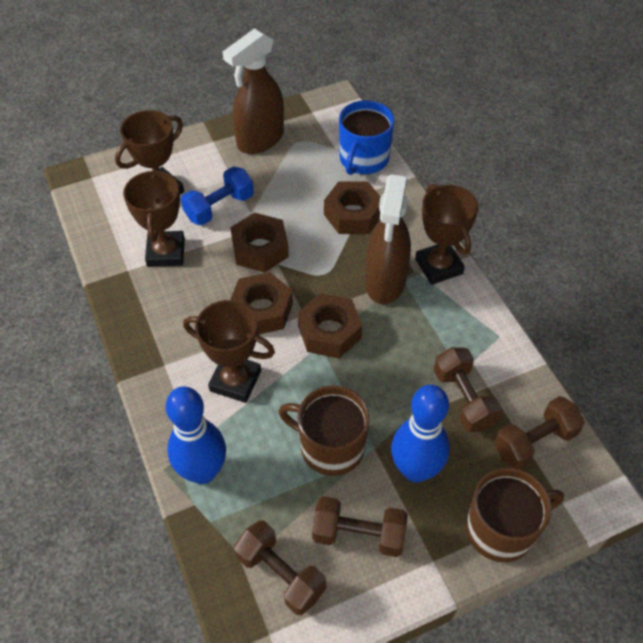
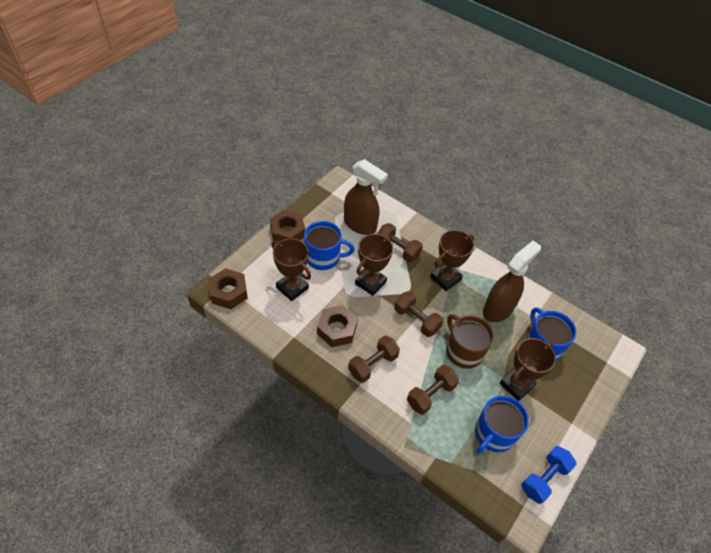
blue bowling pin: [166,386,226,484] [391,385,450,483] = 2 -> none = 0
blue mug: [339,100,394,175] = 1 -> [304,221,354,270] [475,396,529,454] [526,308,576,361] = 3
brown mug: [278,385,370,476] [466,468,564,562] = 2 -> [446,314,494,369] = 1
brown nut: [230,212,289,273] [230,272,293,335] [298,293,362,358] [324,181,381,234] = 4 -> [209,268,248,309] [270,210,305,242] [317,305,358,347] = 3

